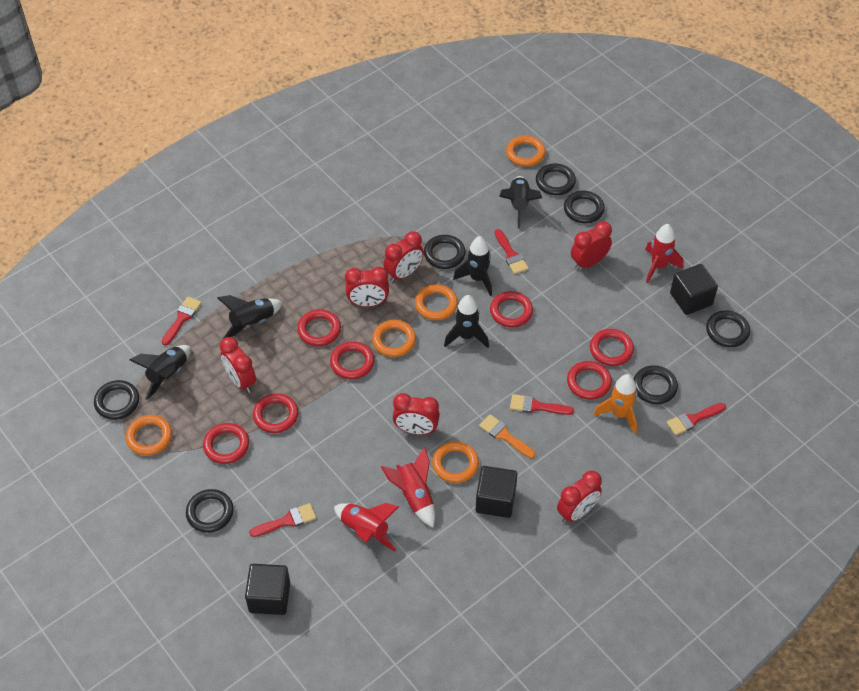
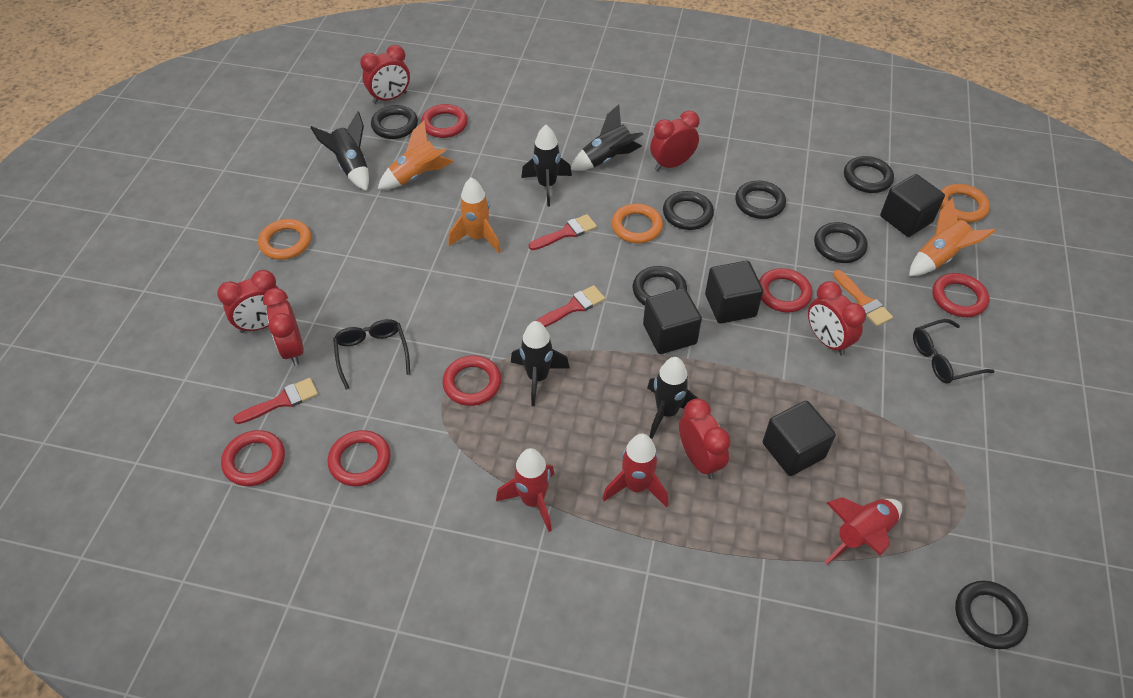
black cube: [245,564,290,615] [476,466,518,518] [670,264,718,315] = 3 -> [643,288,702,354] [705,261,763,324] [763,401,836,476] [880,174,945,237] = 4
black glasses: none = 0 -> [333,319,410,390] [913,319,995,384] = 2
orange ring: [126,415,172,456] [372,320,416,357] [415,284,458,320] [432,441,479,483] [506,136,546,167] = 5 -> [258,219,311,260] [612,204,663,243] [940,184,990,222] = 3
orange rocket: [593,374,638,434] = 1 -> [378,120,454,189] [448,177,501,253] [909,198,996,276] = 3
red brush: [162,297,202,345] [249,503,316,537] [495,229,529,274] [510,394,574,415] [667,403,726,435] = 5 -> [233,378,318,424] [529,214,597,250] [536,285,605,327] = 3
red ring: [203,423,249,464] [253,393,299,433] [297,309,341,346] [330,341,374,379] [490,291,533,327] [567,361,612,400] [590,329,634,366] = 7 -> [221,430,285,486] [328,430,391,486] [421,104,468,138] [442,355,501,406] [759,268,812,312] [932,273,989,317] = 6

